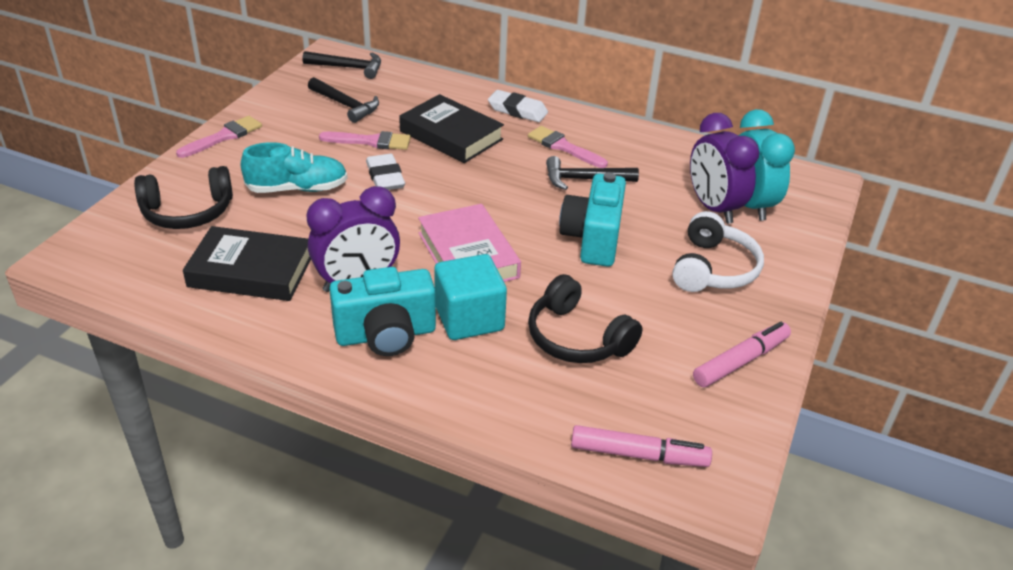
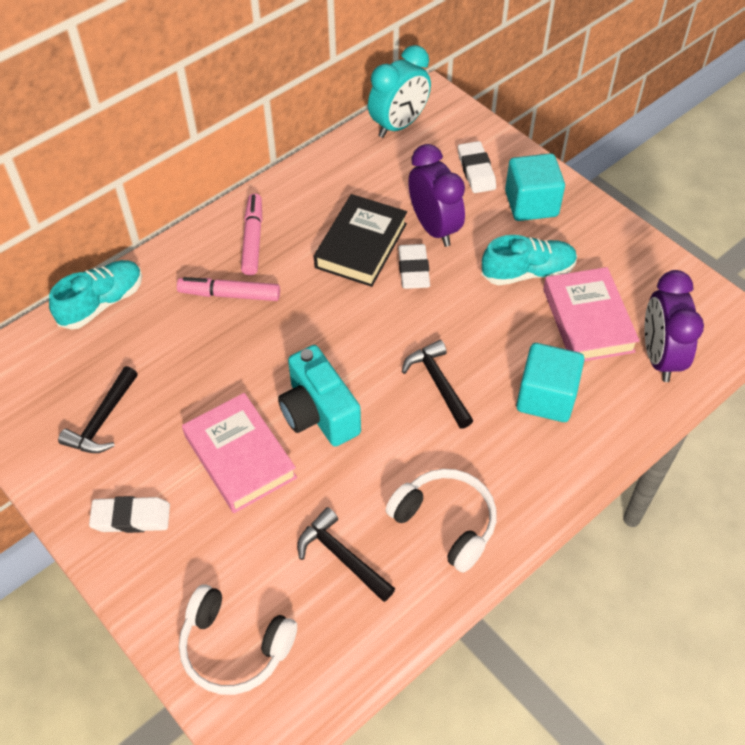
black book: [183,226,311,301] [399,94,504,163] = 2 -> [314,194,407,287] = 1
black headphones: [134,166,233,229] [528,274,642,363] = 2 -> none = 0
pink book: [418,204,521,282] = 1 -> [182,393,297,513] [543,267,640,361] = 2
pink brush: [176,116,262,158] [319,131,411,150] [528,126,608,168] = 3 -> none = 0
turquoise camera: [329,267,436,356] [559,172,626,267] = 2 -> [278,345,361,447] = 1
turquoise cube: [434,254,507,340] = 1 -> [505,153,565,221] [516,343,584,422] = 2
turquoise shoe: [241,142,348,193] = 1 -> [49,260,142,330] [481,235,577,286] = 2
white eraser: [366,154,405,190] [488,90,548,122] = 2 -> [89,496,170,533] [398,244,430,289] [458,141,496,193] = 3
white headphones: [672,211,764,292] = 1 -> [179,584,297,695] [386,469,496,573] = 2

